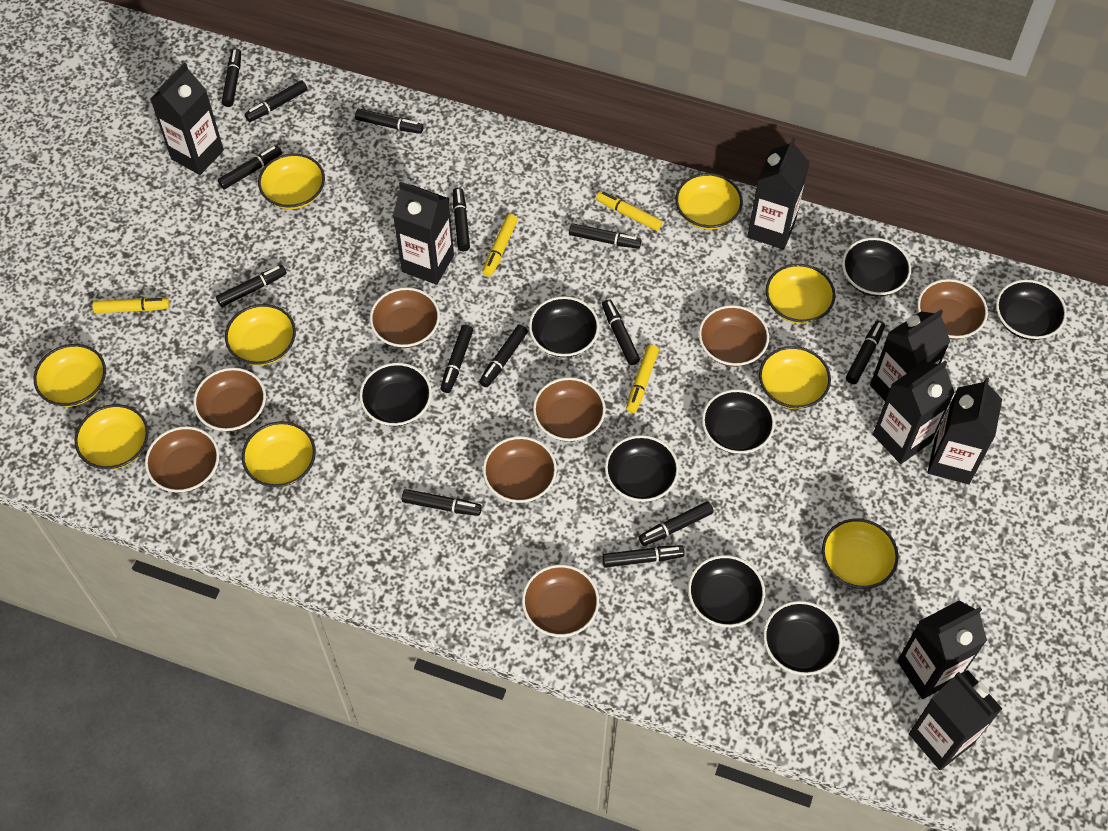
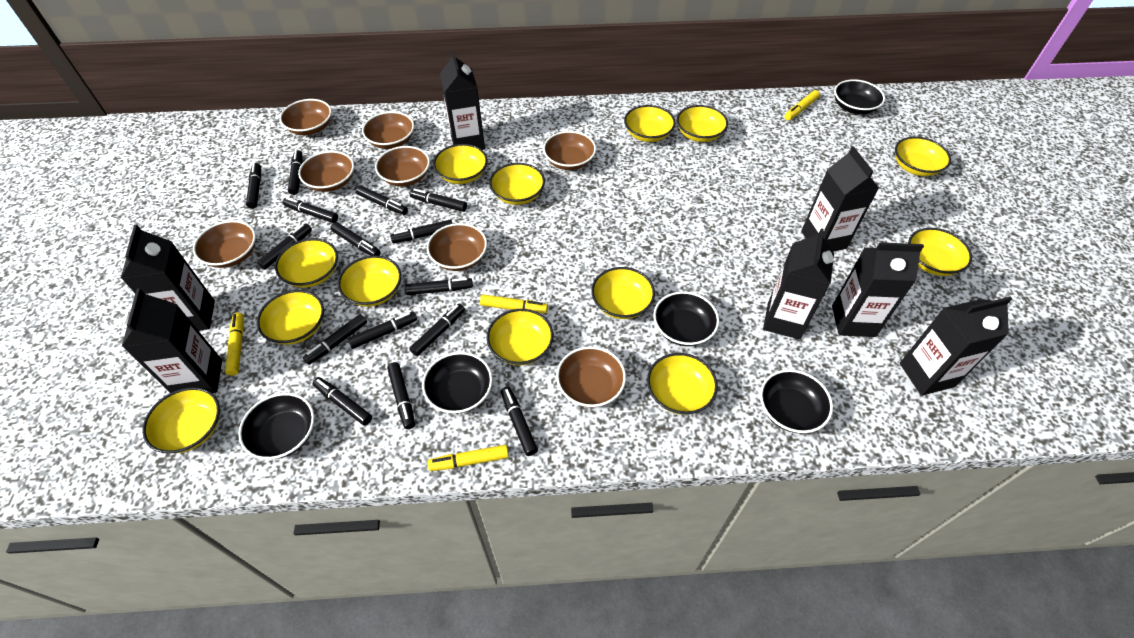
black bowl: [359,363,432,426] [529,296,599,357] [605,435,679,502] [688,555,765,627] [702,389,775,454] [763,601,842,675] [842,237,911,296] [996,279,1067,340] = 8 -> [238,393,315,460] [422,352,493,414] [653,291,719,346] [760,369,833,433] [834,79,885,114] = 5
black carton: [150,62,224,175] [393,181,454,285] [747,138,810,249] [870,309,950,401] [873,361,955,464] [897,601,987,699] [909,670,1002,770] [928,377,1002,484] = 8 -> [121,225,215,331] [122,288,222,393] [440,50,485,150] [763,228,834,340] [801,146,879,252] [832,242,924,337] [900,296,1012,396] = 7
black marker: [216,265,287,307] [218,146,282,189] [222,48,241,107] [245,80,307,122] [355,108,424,134] [402,489,482,516] [440,325,473,393] [453,187,470,251] [479,325,528,387] [569,223,641,249] [602,299,640,365] [602,545,684,568] [639,501,714,546] [846,320,885,384] = 14 -> [246,163,261,209] [257,224,312,270] [283,197,338,223] [288,150,303,195] [303,314,367,365] [313,377,372,426] [330,222,380,256] [347,311,417,349] [356,186,408,215] [387,362,415,429] [390,220,453,243] [405,278,473,295] [409,304,465,356] [410,189,467,212] [501,387,538,456] = 15
yellow bowl: [33,344,106,407] [74,404,149,469] [225,304,296,365] [242,421,316,487] [258,153,325,209] [675,173,743,230] [759,346,831,409] [766,264,835,324] [822,518,899,589] = 9 -> [142,387,220,454] [257,290,324,345] [275,238,338,288] [338,255,401,307] [433,144,487,184] [487,309,553,365] [489,163,545,205] [591,267,655,319] [624,105,676,142] [647,353,718,415] [677,105,728,142] [895,136,951,176] [908,228,972,276] = 13

